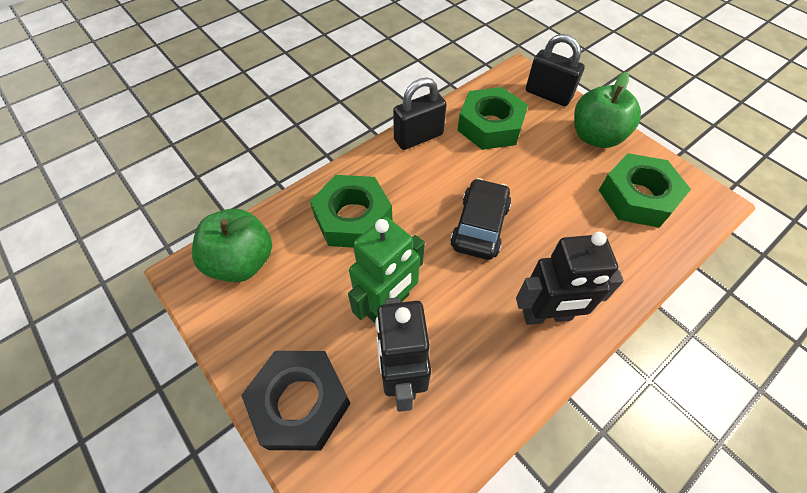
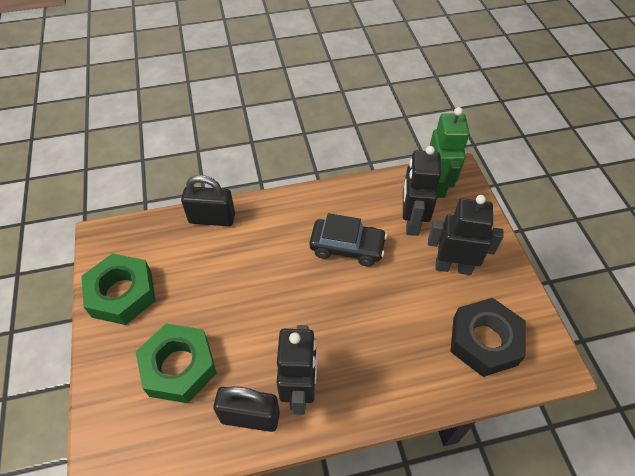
black robot: [375,297,431,412] [516,232,624,325] = 2 -> [277,325,317,415] [403,146,441,236] [428,195,504,275] = 3
green apple: [192,209,272,282] [574,72,641,148] = 2 -> none = 0
green nut: [310,175,392,247] [457,87,528,150] [599,153,691,228] = 3 -> [82,253,156,325] [136,324,217,403] = 2

